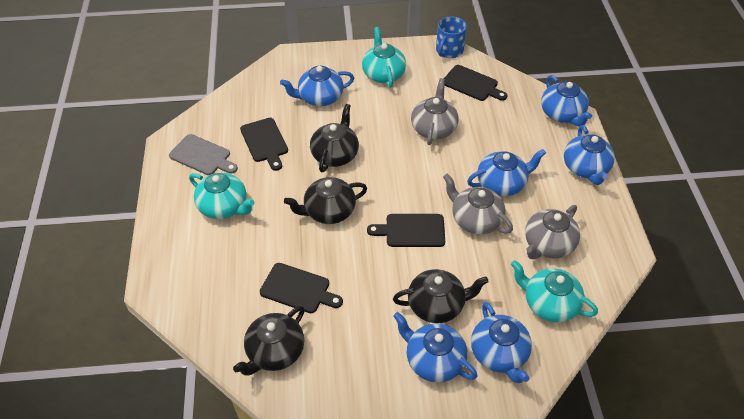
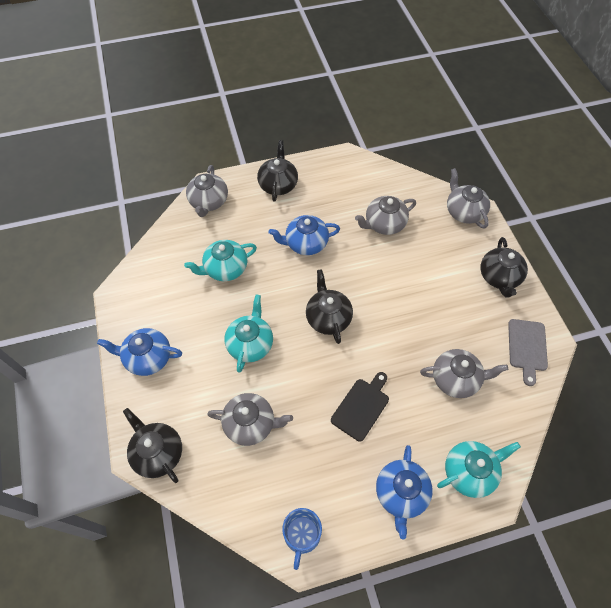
black cutting board: [240,118,288,171] [260,263,343,313] [367,214,445,247] [444,65,508,101] = 4 -> [331,372,389,442] = 1
blue teapot: [280,66,354,106] [393,312,478,383] [467,149,546,196] [471,302,532,383] [541,75,592,126] [564,125,615,185] = 6 -> [97,328,182,376] [269,215,340,255] [376,445,433,540] = 3
grey teapot: [411,78,459,145] [443,173,513,234] [525,205,580,259] = 3 -> [186,165,228,217] [207,393,293,446] [355,196,416,235] [420,349,508,398] [447,168,490,229] = 5

